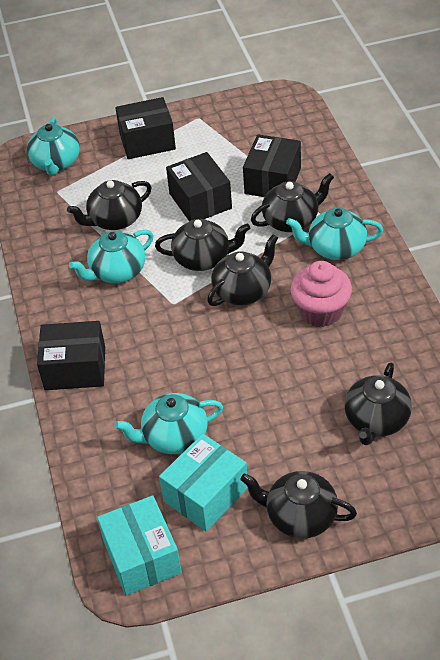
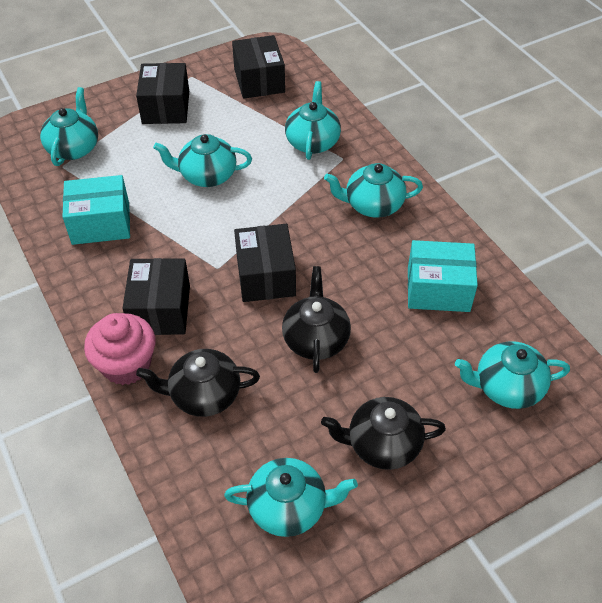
black teapot: [67,180,152,230] [155,219,250,271] [207,234,278,306] [240,471,357,539] [251,173,334,232] [344,363,412,445] = 6 -> [136,349,260,417] [282,266,351,373] [321,397,446,470] = 3
turquoise teapot: [27,117,80,176] [69,230,153,283] [114,393,223,454] [286,208,383,260] = 4 -> [40,87,98,166] [153,134,252,187] [224,458,358,537] [285,81,341,160] [324,163,423,218] [455,341,570,409] = 6

